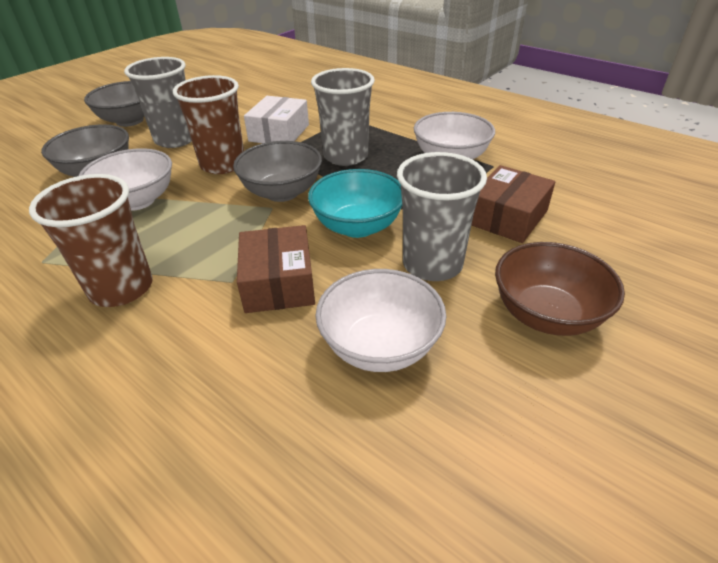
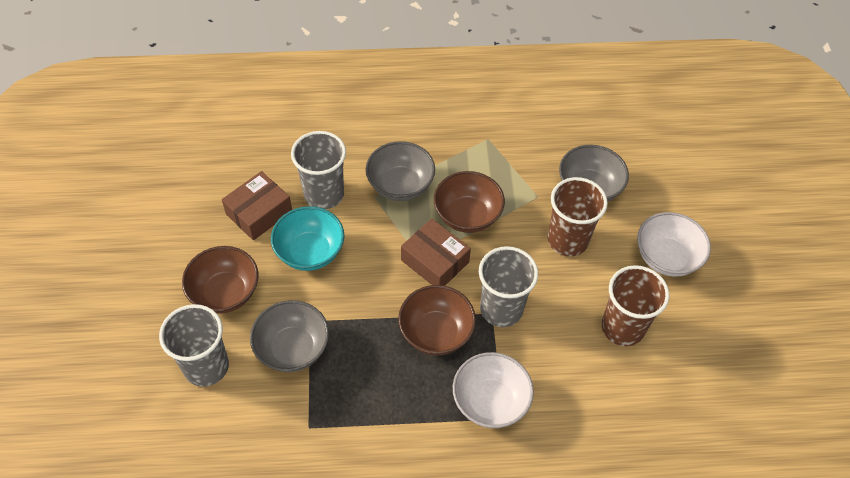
brown bowl: [495,242,625,336] = 1 -> [182,246,258,314] [398,285,476,356] [434,171,505,233] = 3
white bowl: [79,148,172,211] [315,269,447,372] [414,112,495,160] = 3 -> [453,352,534,428] [637,212,711,276] = 2
white box: [244,96,309,143] = 1 -> none = 0

